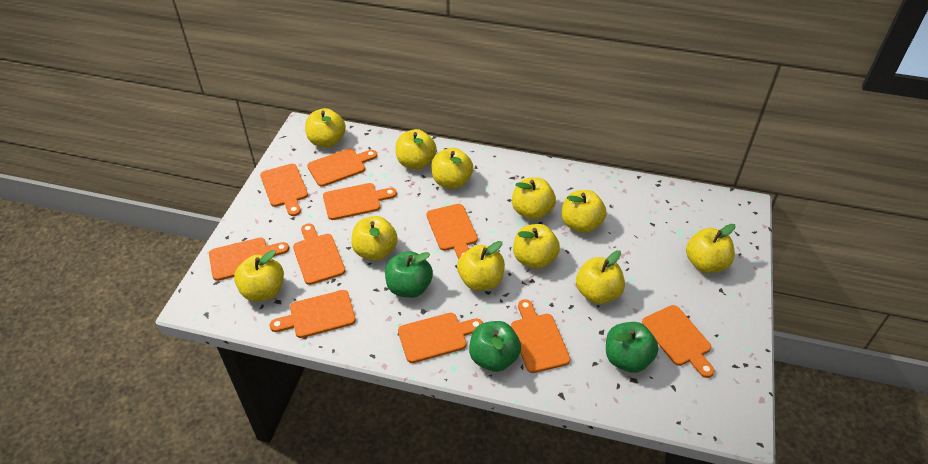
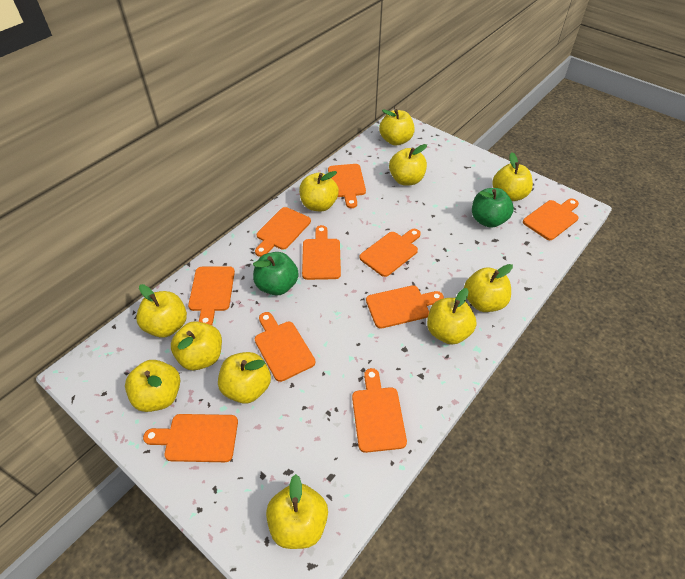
green apple: [385,251,433,298] [469,321,521,372] [606,322,659,373] = 3 -> [253,252,299,296] [472,188,514,228] = 2

